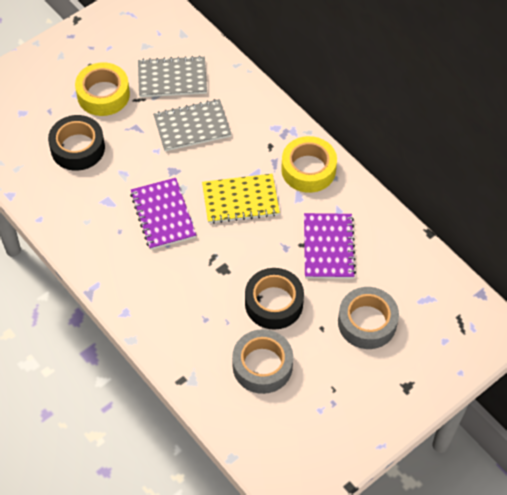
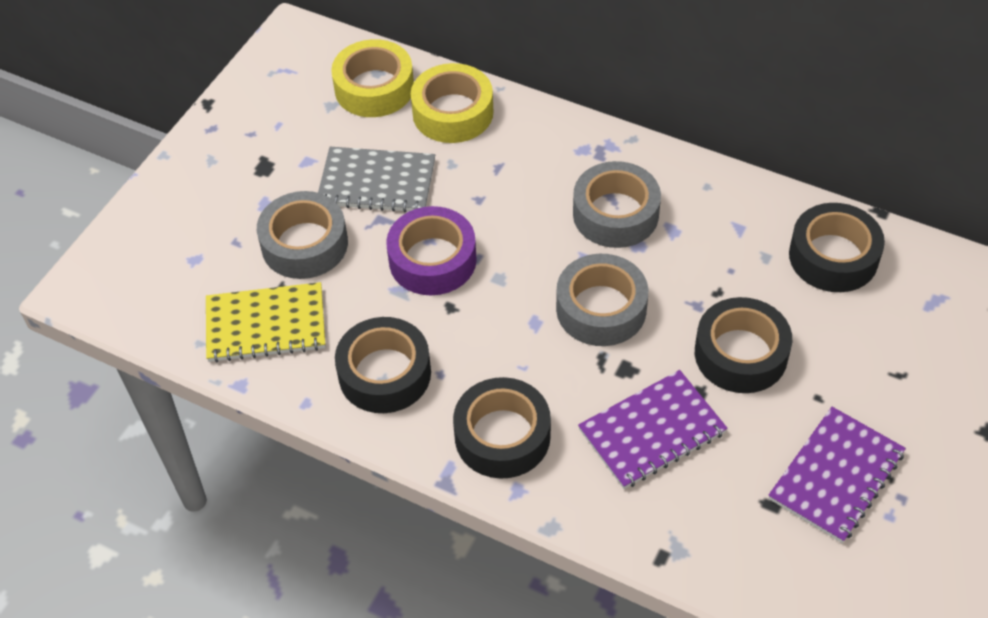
black tape: [48,115,105,171] [245,268,304,330] = 2 -> [335,317,431,413] [453,377,551,479] [695,297,792,393] [789,203,885,292] = 4
grey notebook: [138,56,207,97] [153,99,232,151] = 2 -> [318,147,435,212] = 1
grey tape: [232,329,293,394] [338,287,399,349] = 2 -> [257,191,348,279] [556,254,648,346] [573,161,661,248] = 3
purple tape: none = 0 -> [386,206,477,295] = 1

